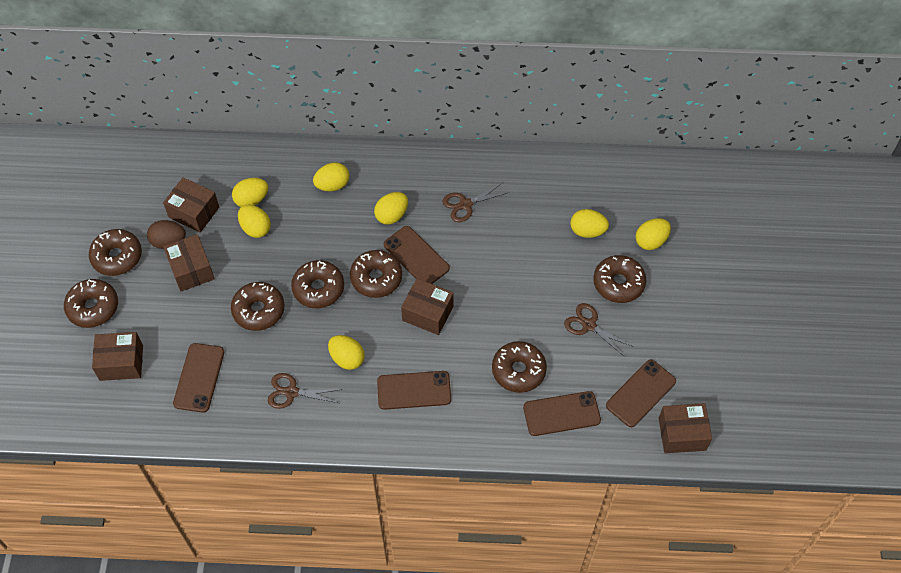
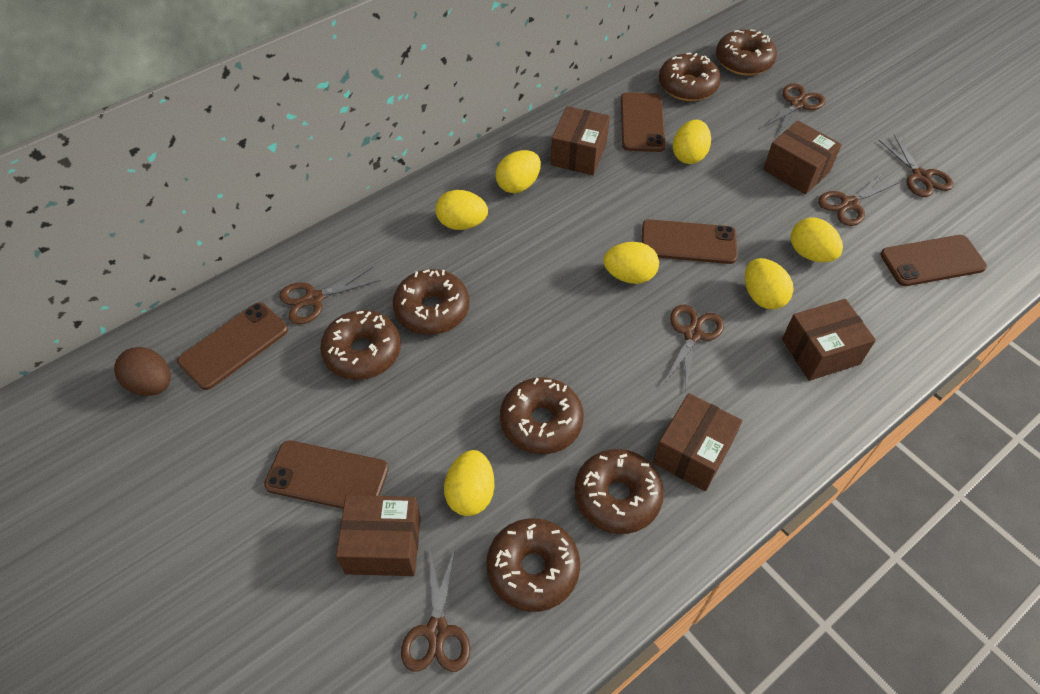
brown scissors: [268,373,342,409] [443,183,510,222] [564,303,634,357] = 3 -> [279,267,381,324] [401,548,470,672] [664,305,724,390] [763,83,826,136] [818,173,899,226] [878,135,953,197] = 6

